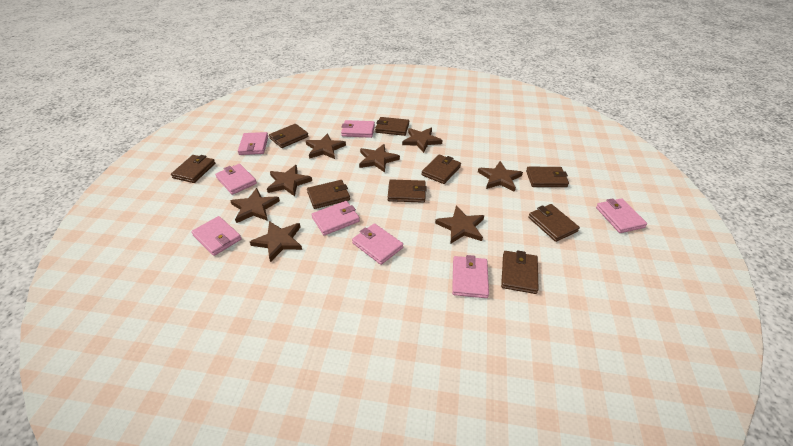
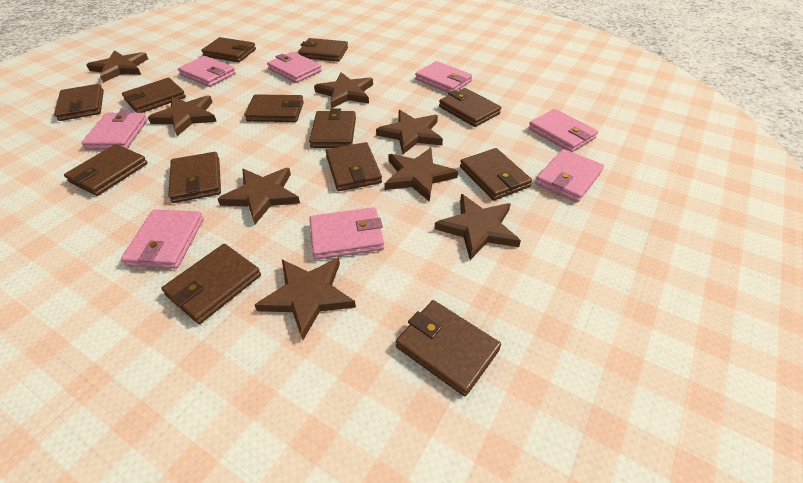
brown wallet: [171,155,215,183] [269,124,309,148] [307,180,350,209] [375,117,409,136] [388,179,427,203] [422,154,461,184] [501,250,539,294] [526,167,569,187] [528,204,580,242] = 9 -> [54,84,104,121] [64,144,147,196] [122,78,186,113] [161,244,261,324] [168,152,221,203] [201,37,256,62] [245,94,304,122] [298,38,348,62] [309,109,356,148] [326,142,382,191] [396,300,501,396] [439,88,501,127] [460,148,532,200] = 13

